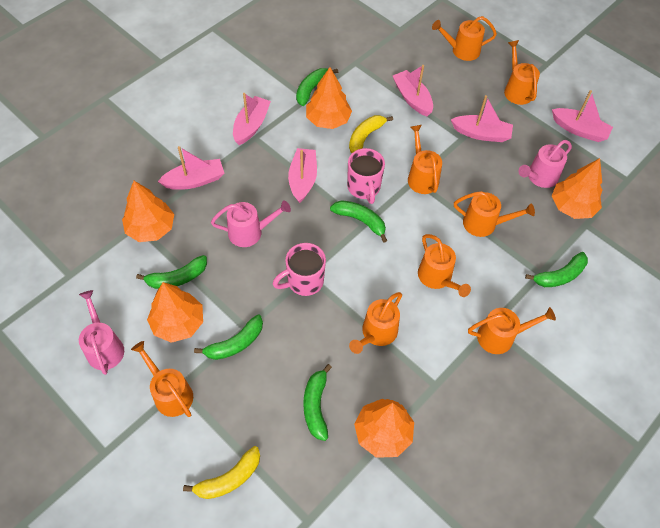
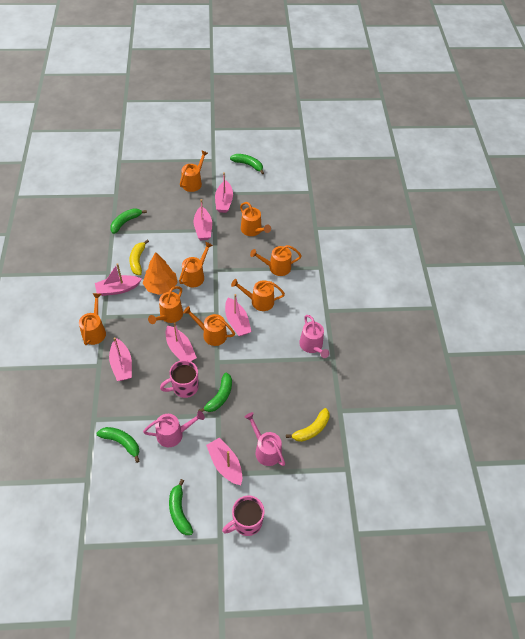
green banana: [136,255,207,289] [194,314,263,360] [296,68,338,106] [303,364,332,441] [330,200,387,243] [525,252,588,287] = 6 -> [97,427,139,463] [110,208,147,234] [169,479,193,535] [198,373,232,412] [230,154,264,174] = 5
orange tree: [122,181,174,242] [147,282,203,343] [306,67,352,129] [354,399,414,458] [552,158,602,219] = 5 -> [143,252,178,295] = 1
pink boat: [158,146,224,190] [233,93,271,145] [288,148,317,203] [393,65,433,116] [451,95,513,142] [552,90,613,142] = 6 -> [95,263,141,296] [109,338,132,381] [166,322,197,361] [194,199,212,240] [206,437,242,485] [215,172,233,213] [225,294,252,337] = 7

